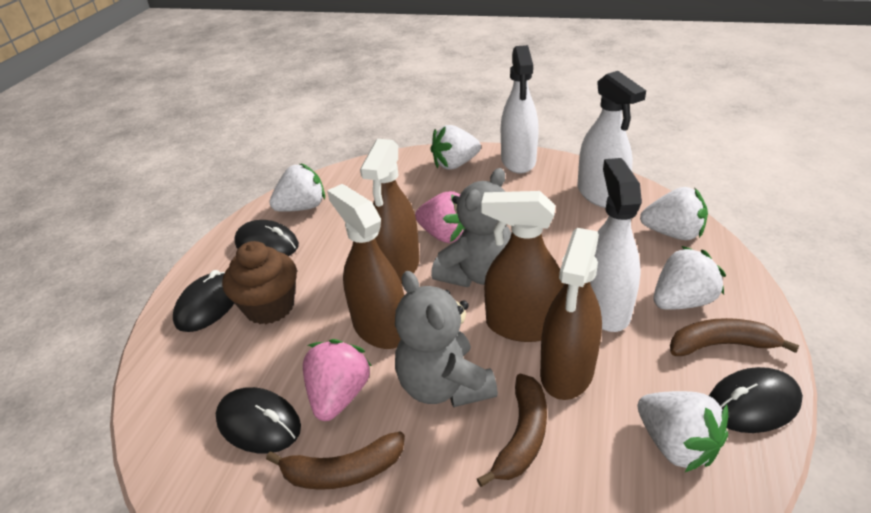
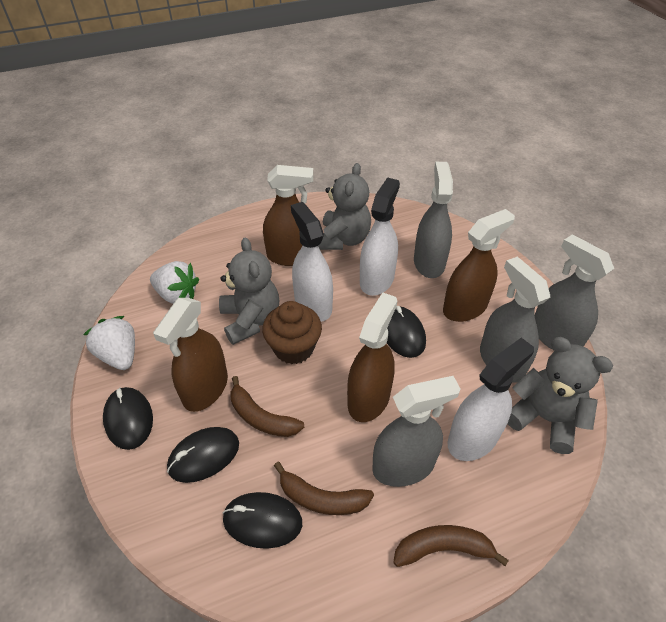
grey spray bottle: none = 0 -> [372,376,460,487] [414,162,453,278] [480,257,550,383] [535,234,614,350] = 4
grey teddy bear: [395,271,498,407] [431,168,511,287] = 2 -> [219,237,279,345] [319,163,371,250] [507,337,613,454] = 3
pink strawberry: [303,339,371,421] [415,191,465,243] = 2 -> none = 0
white strawberry: [269,163,325,212] [430,125,481,170] [638,391,728,473] [640,187,708,240] [654,246,726,310] = 5 -> [83,316,135,370] [150,261,199,304] = 2

